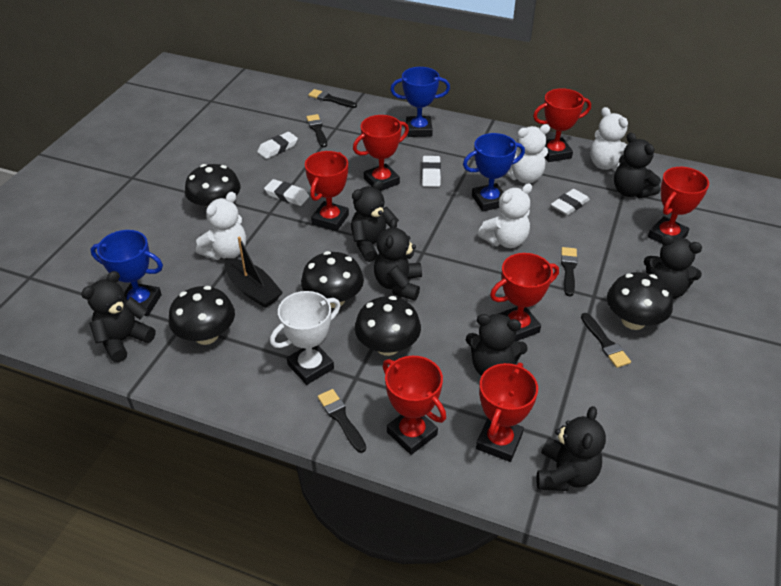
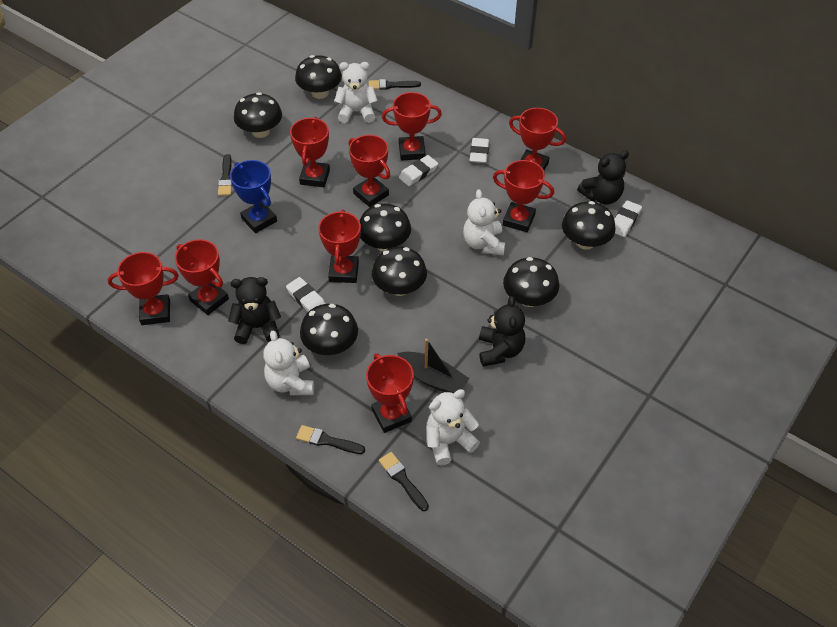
black brush: [306,114,327,147] [308,89,357,108] [318,389,366,453] [561,247,578,296] [581,313,631,368] = 5 -> [218,154,232,196] [296,425,365,454] [369,79,421,90] [379,452,429,511] = 4
black mushroom: [168,286,235,345] [185,164,241,207] [301,251,364,308] [355,296,421,356] [607,272,673,330] = 5 -> [234,92,282,138] [295,55,342,99] [300,304,358,355] [360,204,411,251] [372,247,427,296] [503,257,559,307] [562,201,615,250] = 7
black teddy bear: [81,271,156,362] [351,180,399,262] [374,218,422,301] [466,314,528,376] [536,406,606,491] [614,132,661,198] [644,234,702,299] = 7 -> [228,277,281,344] [479,296,525,367] [577,150,629,205] = 3
blue trophy: [90,230,163,316] [390,67,450,137] [463,133,525,211] = 3 -> [230,160,277,233] = 1
red trophy: [305,151,349,231] [353,115,409,191] [383,356,446,455] [476,363,538,462] [490,253,559,342] [533,88,591,162] [648,167,709,244] = 7 -> [108,252,179,325] [175,239,229,315] [290,117,330,187] [318,210,361,283] [349,135,390,207] [366,353,414,433] [382,92,442,161] [493,160,554,232] [509,108,566,170] = 9
white trophy: [270,291,340,385] = 1 -> none = 0

